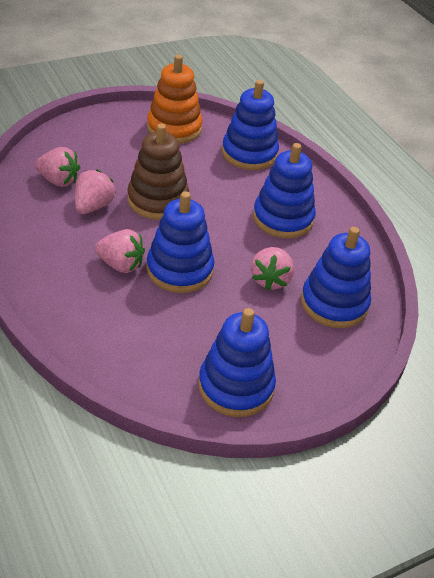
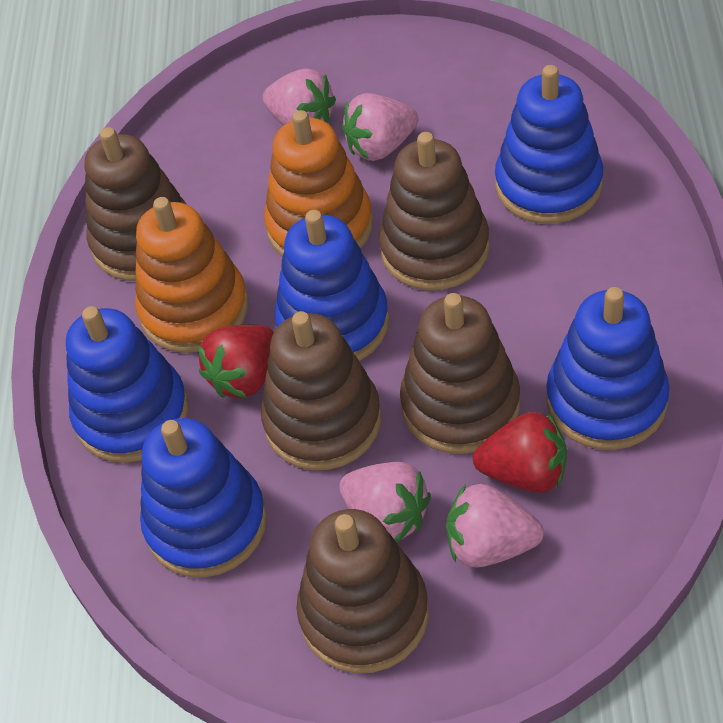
brown stacking toy: [127,124,189,220] = 1 -> [85,127,186,281] [261,311,381,470] [296,509,429,673] [379,132,489,290] [400,293,520,454] = 5
orange stacking toy: [147,55,203,144] = 1 -> [135,197,248,353] [264,110,373,257] = 2
red strawberry: none = 0 -> [198,325,274,398] [473,412,567,493] = 2

